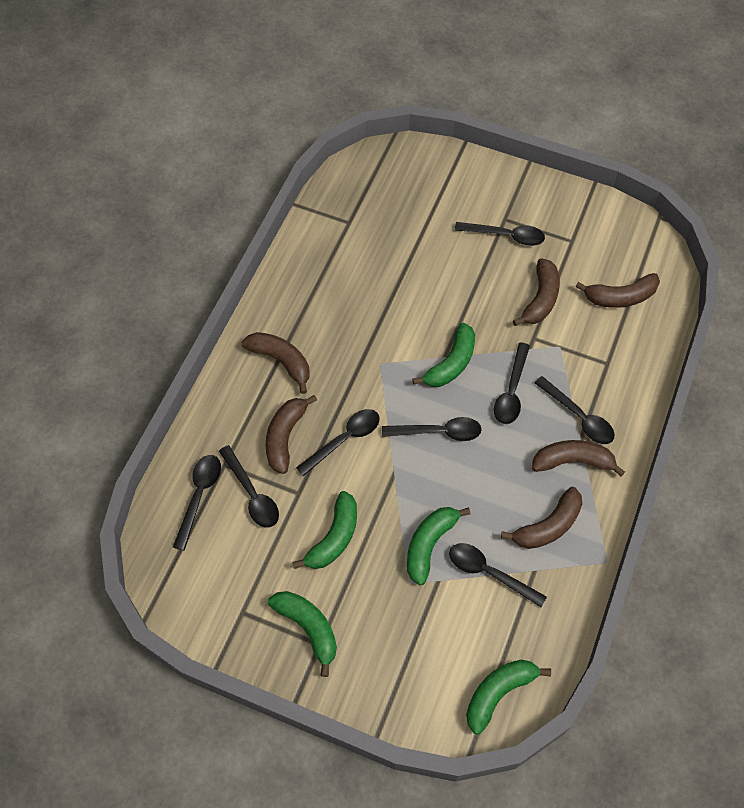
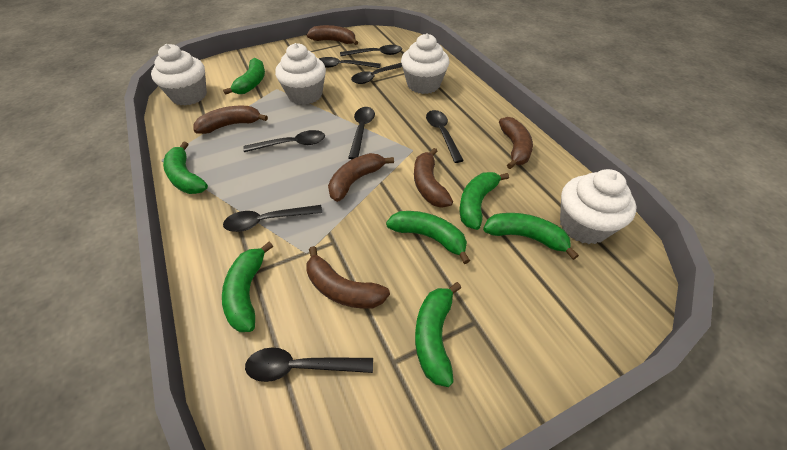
green banana: [268,591,337,677] [292,491,357,569] [407,507,470,585] [412,323,475,387] [466,660,551,734] = 5 -> [163,141,208,194] [222,242,273,332] [223,58,265,95] [386,211,470,264] [415,282,461,387] [459,172,509,230] [483,213,579,260] = 7
white cupcake: none = 0 -> [151,44,207,105] [275,43,326,105] [401,33,449,94] [560,169,637,244] = 4

